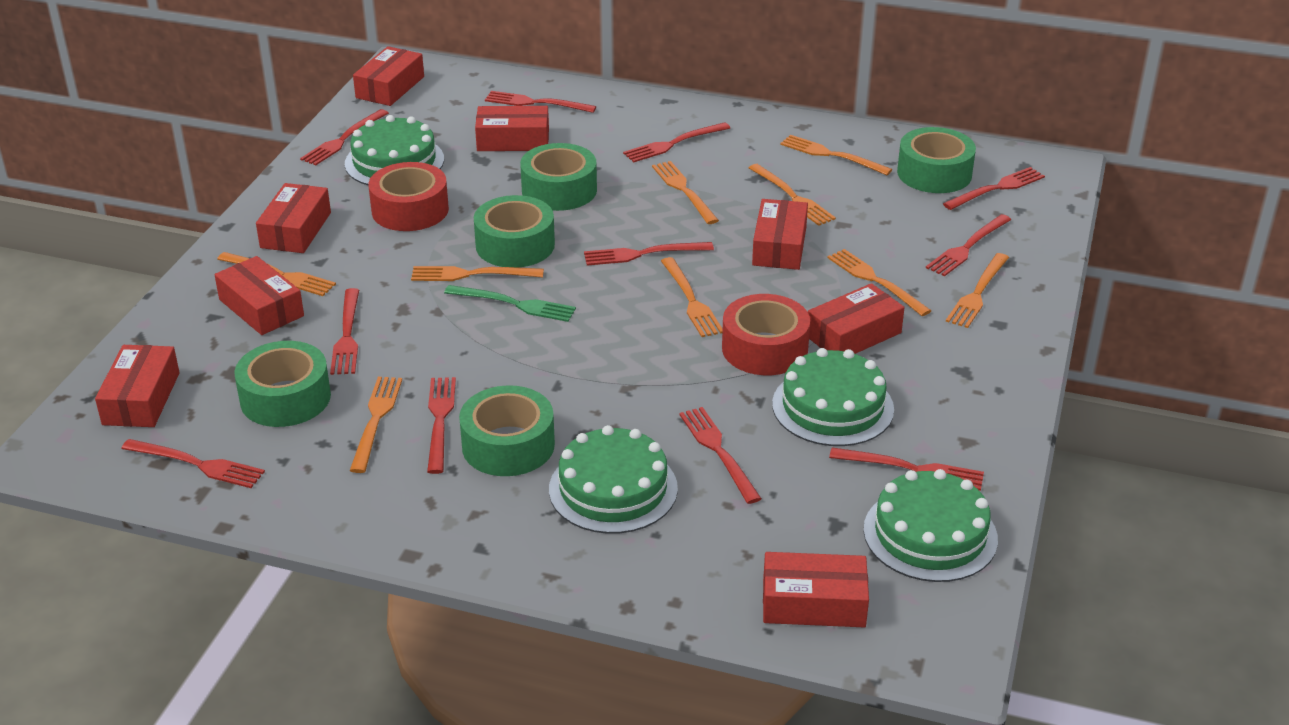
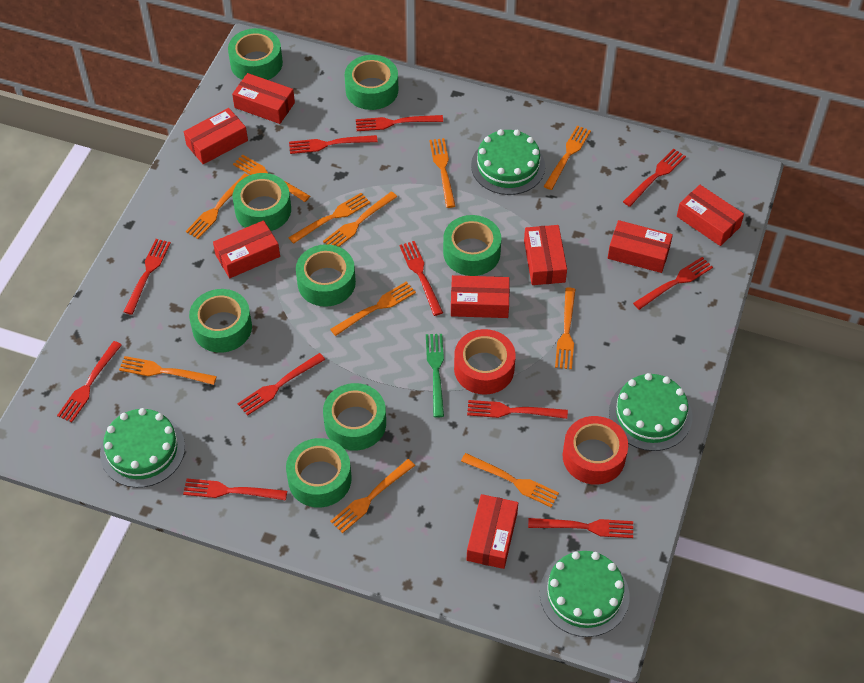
green tape: [234,341,331,427] [459,385,555,476] [474,195,555,267] [520,143,597,211] [897,127,976,193] = 5 -> [189,289,252,353] [228,28,283,80] [233,173,291,231] [286,438,352,508] [296,244,356,307] [323,383,386,451] [345,55,398,110] [443,215,502,276] = 8
orange fork: [217,252,336,296] [350,377,402,473] [411,266,544,281] [652,161,719,224] [661,257,723,337] [749,164,836,226] [780,135,893,175] [828,249,931,316] [946,253,1009,328] = 9 -> [119,356,217,385] [186,173,249,239] [233,154,310,202] [288,193,370,244] [323,191,397,247] [330,281,416,336] [330,459,415,533] [429,138,455,208] [461,453,559,507] [544,125,591,190] [555,287,575,369] = 11

